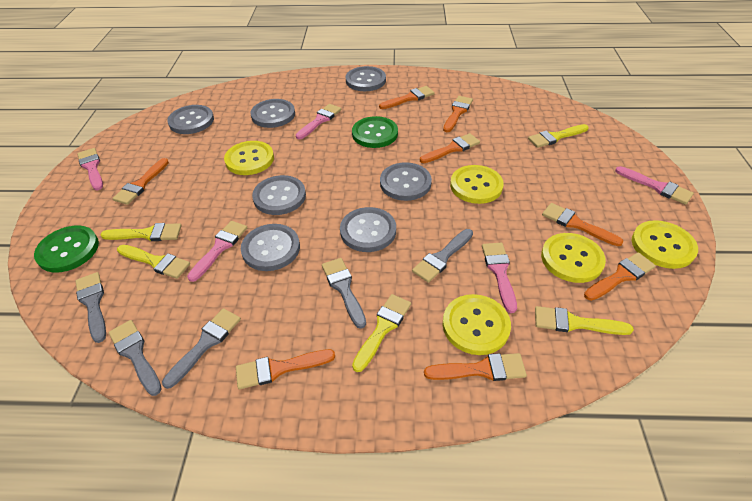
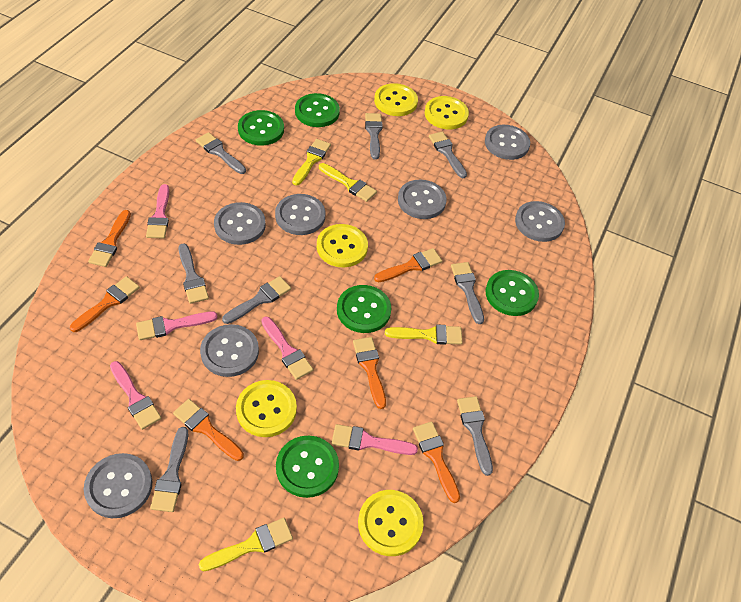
green button: [34,225,99,273] [352,116,398,148] = 2 -> [238,110,284,146] [276,436,339,498] [295,93,340,127] [337,285,391,333] [486,270,539,316] = 5
grey brush: [76,272,106,343] [109,320,162,396] [162,308,241,389] [322,258,366,329] [412,229,473,283] = 5 -> [150,427,188,512] [179,243,209,304] [196,132,246,174] [222,276,291,324] [365,113,383,160] [429,131,467,178] [451,262,484,324] [457,396,493,476] = 8
orange brush: [112,158,169,205] [236,349,335,389] [379,86,435,109] [420,133,480,163] [424,353,527,381] [443,96,473,132] [542,203,624,246] [584,252,656,301] = 8 -> [70,276,140,332] [88,210,131,267] [173,399,244,461] [353,337,386,409] [374,248,442,282] [413,422,460,503] = 6
yellow brush: [100,223,182,241] [117,245,190,279] [352,294,411,372] [528,124,589,148] [535,306,634,335] = 5 -> [199,518,293,571] [292,139,331,185] [319,163,377,202] [385,324,463,345] = 4

